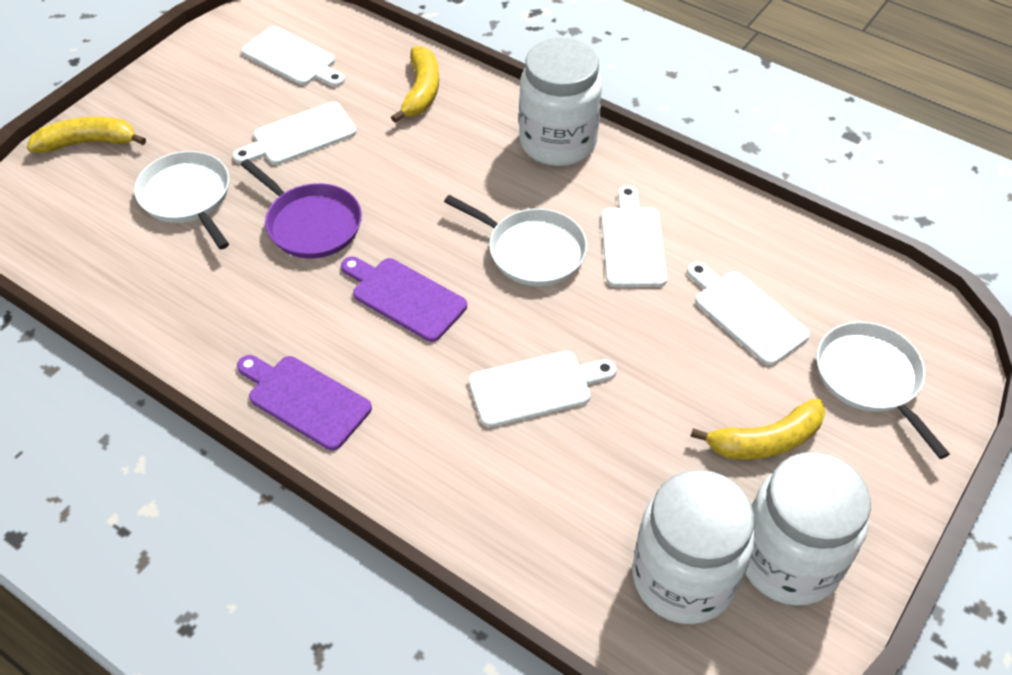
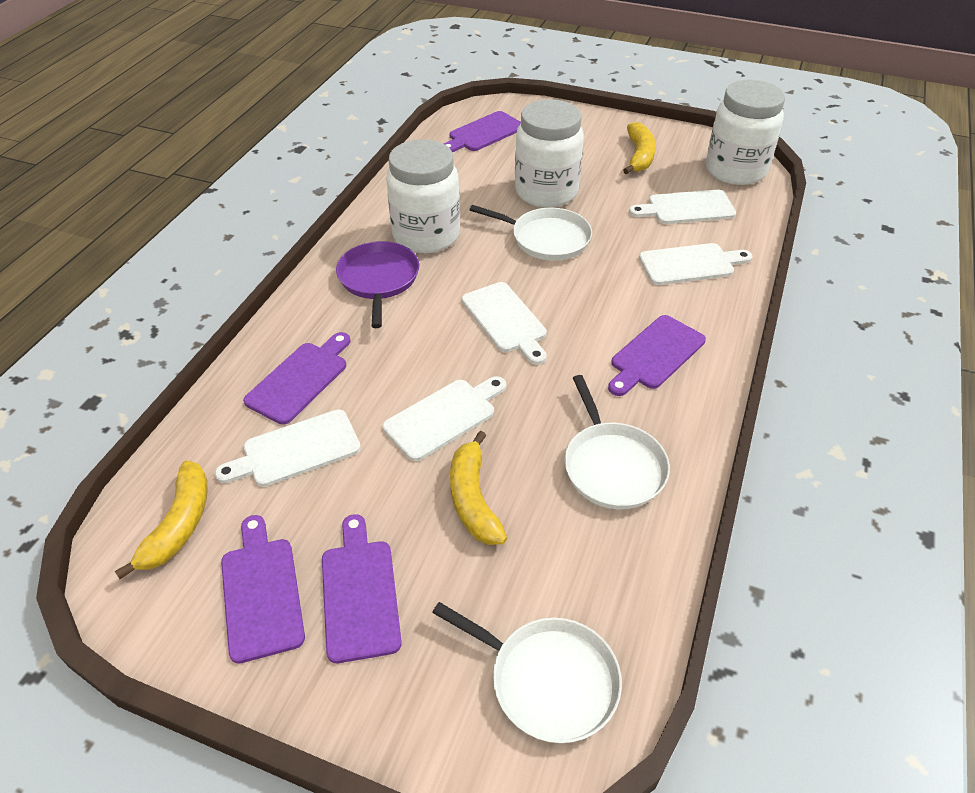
purple cutting board: [237,355,372,450] [341,257,467,342] = 2 -> [221,515,305,664] [243,332,350,425] [322,514,402,663] [444,111,521,152] [608,315,706,396] = 5

